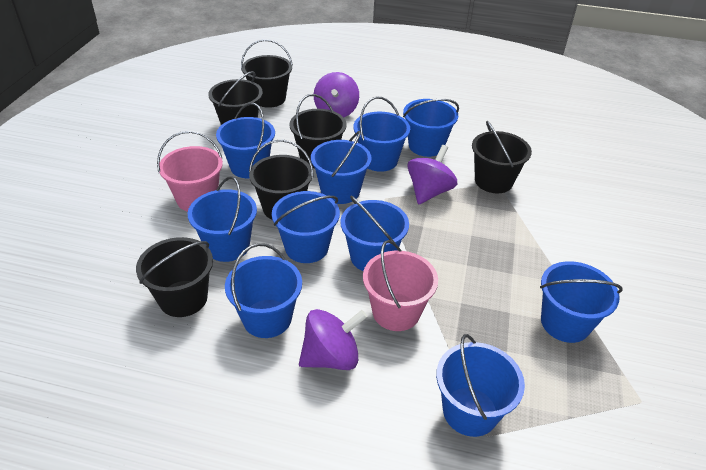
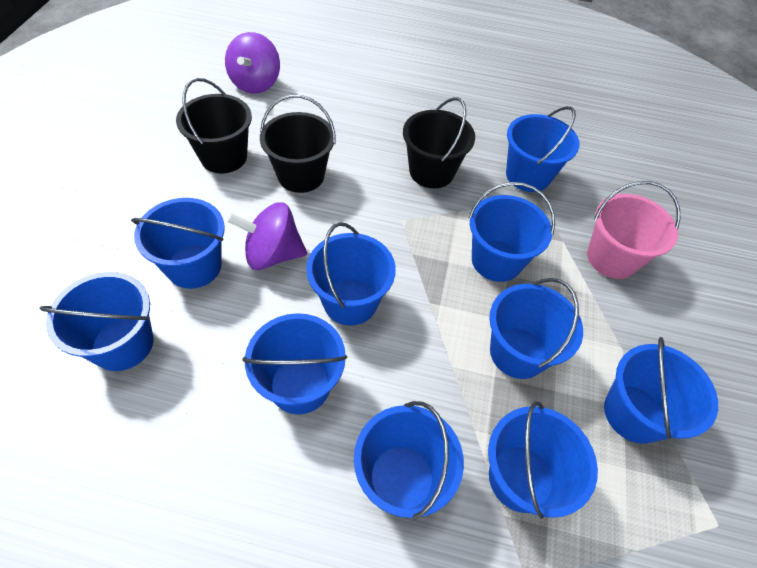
black bucket: [136,237,213,317] [208,71,263,125] [241,39,293,108] [249,140,314,220] [289,94,347,168] [472,121,532,193] = 6 -> [176,78,252,174] [260,95,336,193] [403,97,475,188] = 3
pink bucket: [157,131,223,212] [363,240,438,331] = 2 -> [587,181,680,279] = 1
purple spinning top: [299,309,367,370] [314,72,359,117] [407,145,457,205] = 3 -> [225,32,280,94] [227,202,307,270] = 2

